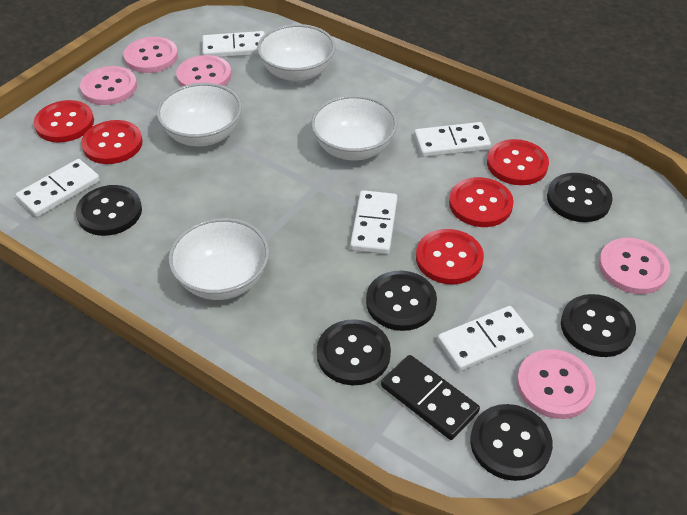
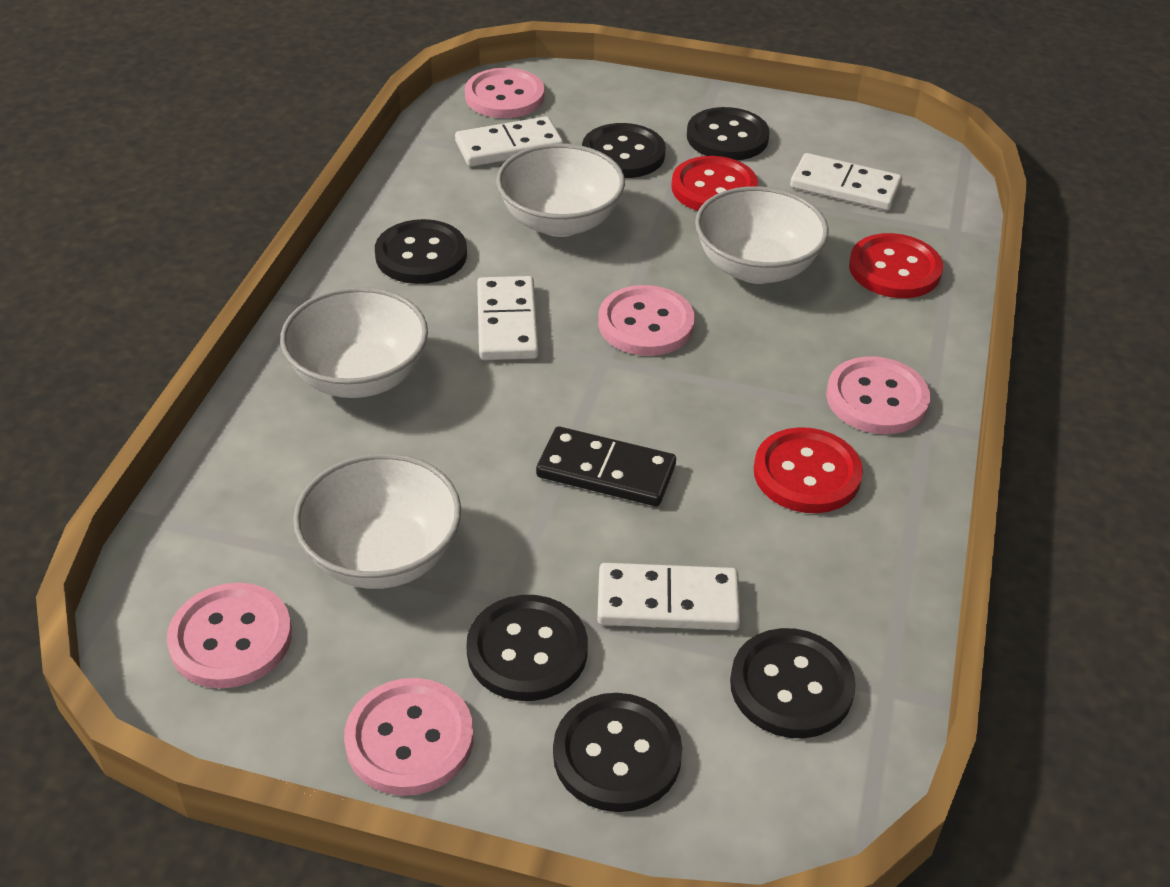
red button: [34,100,94,143] [81,120,143,164] [416,229,484,284] [449,177,514,227] [487,139,549,185] = 5 -> [671,156,758,211] [754,427,863,513] [849,233,943,298] = 3
white domino: [16,159,100,217] [202,31,265,57] [350,190,398,254] [414,122,491,157] [437,306,534,371] = 5 -> [455,116,563,167] [477,276,539,360] [597,563,741,630] [790,153,902,211] = 4

